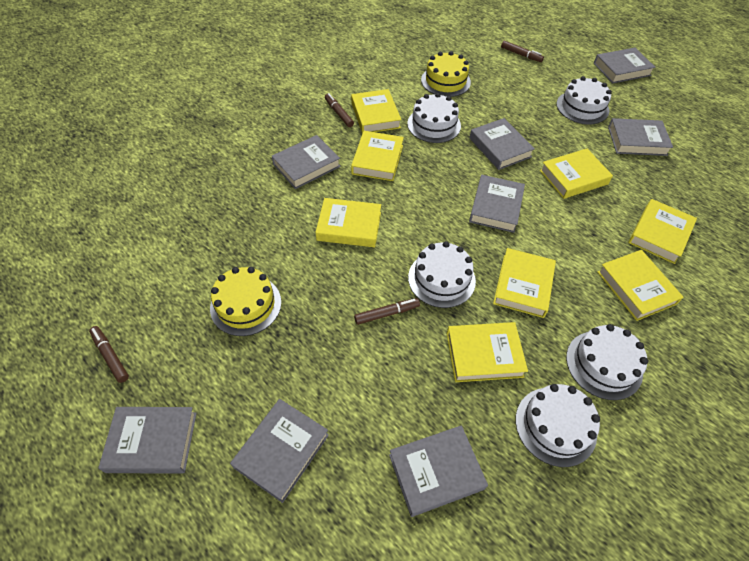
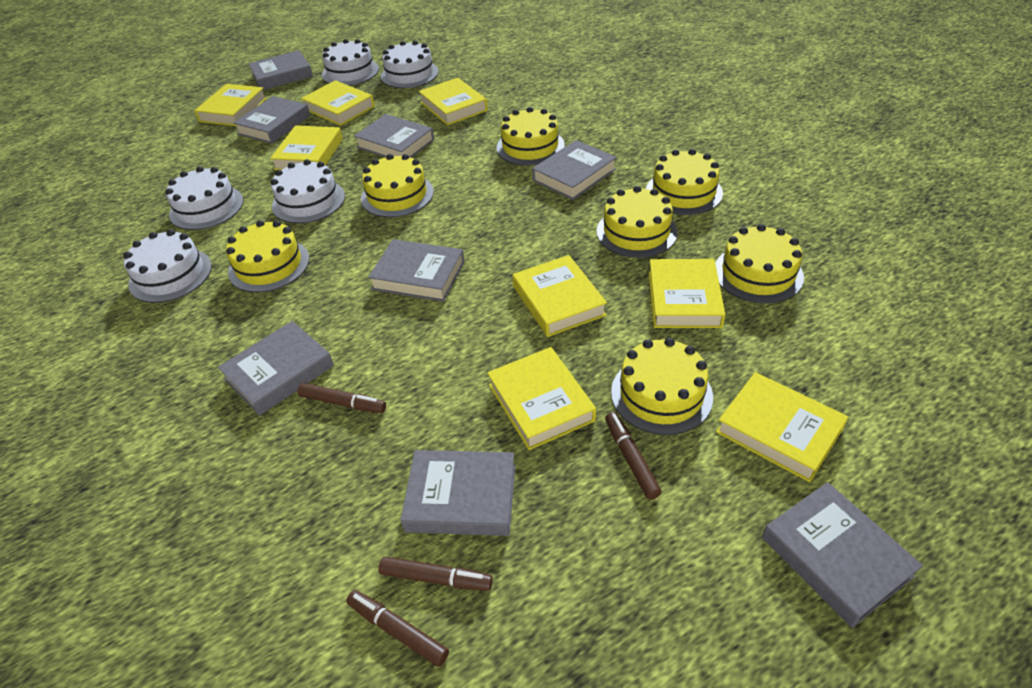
yellow cake: [210,267,281,336] [421,51,471,97] = 2 -> [226,220,309,293] [361,154,434,217] [496,107,565,166] [596,186,678,258] [611,338,713,435] [646,149,723,215] [715,224,804,303] = 7

